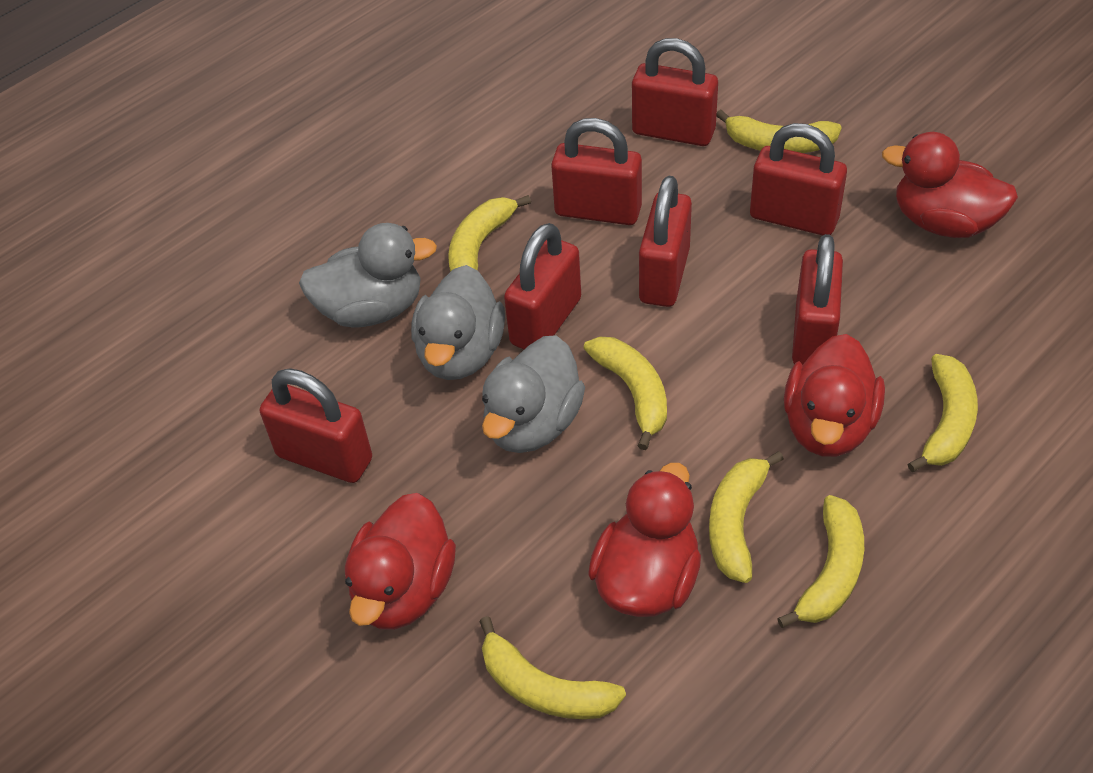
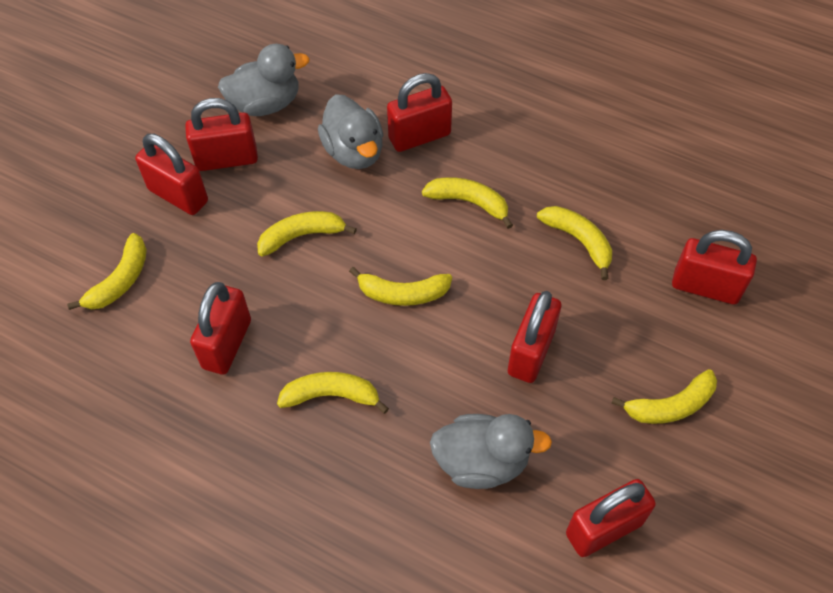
red duck: [345,493,456,630] [588,463,701,617] [784,334,885,457] [882,132,1018,238] = 4 -> none = 0

